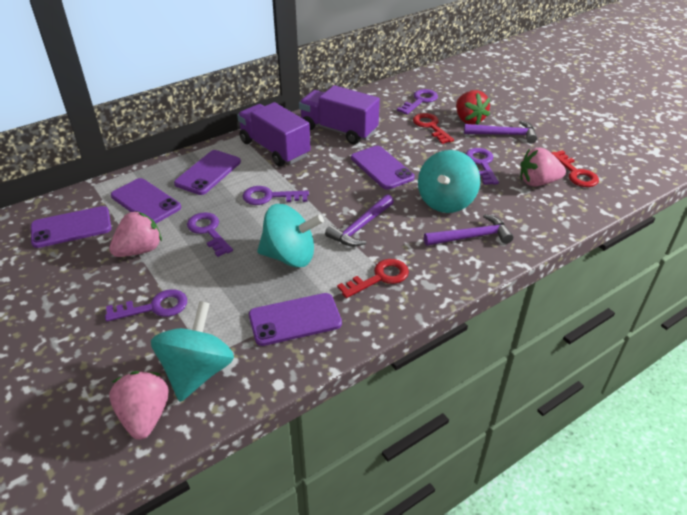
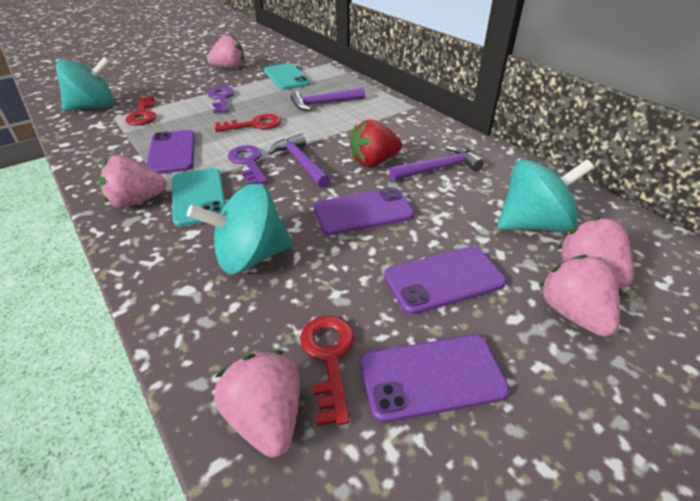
pink strawberry: [109,211,162,257] [109,371,169,440] [520,147,566,187] = 3 -> [98,155,167,208] [207,35,244,69] [214,350,300,457] [539,255,620,337] [557,216,634,289] = 5
purple key: [105,289,187,322] [187,212,233,257] [243,186,309,205] [397,89,438,115] [465,148,499,185] = 5 -> [207,87,234,113] [228,145,267,185] = 2
purple phone: [31,206,111,248] [111,178,181,223] [174,150,241,195] [249,293,342,346] [351,146,415,190] = 5 -> [146,130,195,174] [314,188,414,235] [360,335,510,423] [384,246,506,315] = 4
purple truck: [237,102,311,166] [299,85,380,144] = 2 -> none = 0
turquoise phone: none = 0 -> [172,168,225,227] [264,63,310,90] = 2

